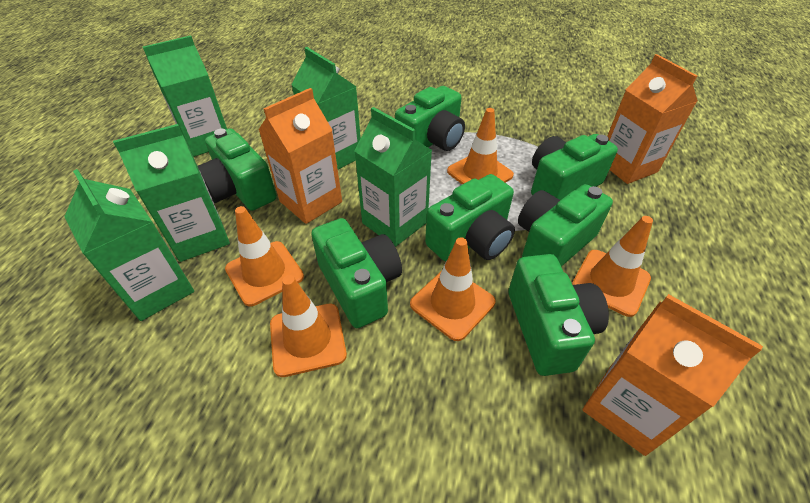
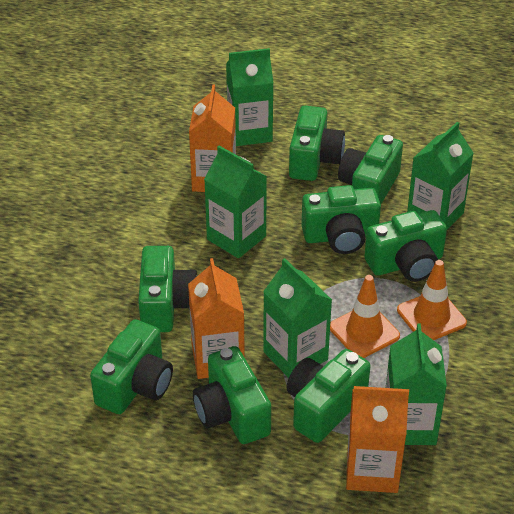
green camera: [198,128,277,211] [311,218,402,328] [395,86,465,151] [425,174,515,261] [509,254,609,376] [518,184,613,267] [531,134,618,200] = 7 -> [90,319,173,414] [138,246,197,332] [193,346,271,444] [287,349,371,443] [289,106,345,181] [301,185,381,254] [338,135,403,204] [365,210,447,282] = 8
orange traffic cone: [225,206,304,306] [270,275,347,377] [410,237,495,341] [447,108,514,184] [572,216,653,317] = 5 -> [330,275,400,358] [397,260,467,340] = 2

